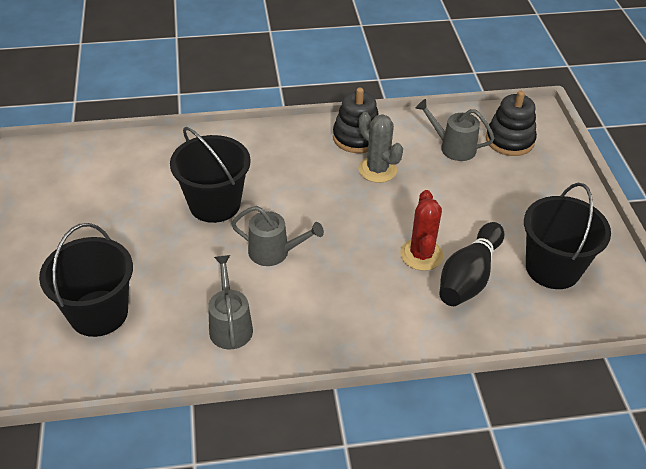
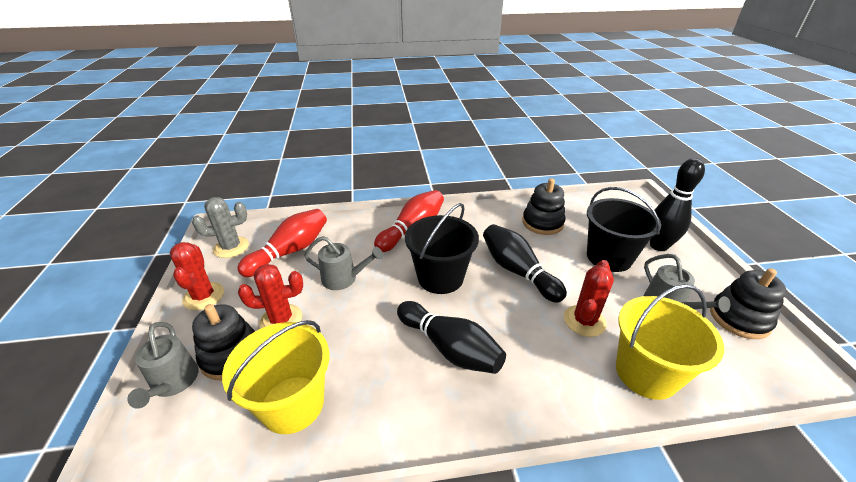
black bowling pin: [439,222,504,306] = 1 -> [397,301,506,374] [483,224,567,303] [650,158,705,251] = 3
black bucket: [39,223,133,337] [170,127,251,223] [524,183,611,289] = 3 -> [405,203,479,294] [587,187,661,272] = 2
black stacking toy: [333,88,378,153] [486,91,537,156] = 2 -> [192,304,255,381] [522,178,566,235] [710,268,787,339] = 3
red bowling pin: none = 0 -> [237,209,327,277] [374,190,444,252] = 2
red cactus: [400,190,443,271] = 1 -> [170,242,224,310] [238,264,303,328] [564,260,614,337] = 3
yellow bucket: none = 0 -> [222,320,329,434] [616,284,724,400] = 2

